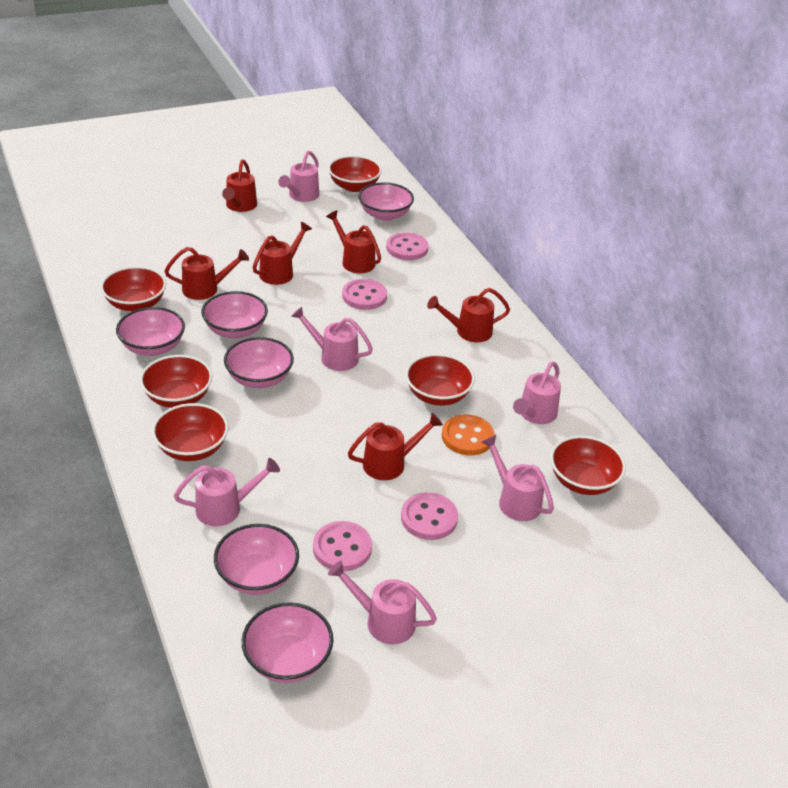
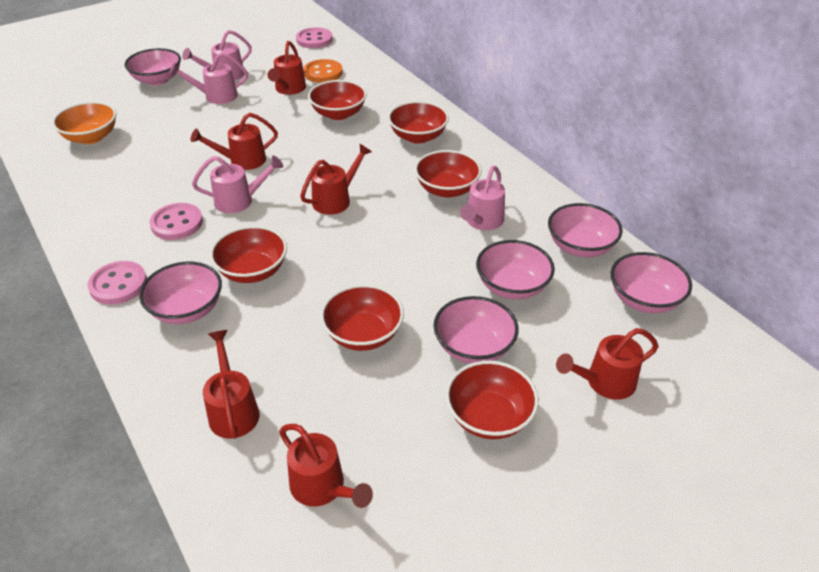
orange bowl: none = 0 -> [52,102,116,144] = 1
pink button: [313,521,372,571] [342,279,387,310] [386,232,428,260] [401,492,458,540] = 4 -> [88,261,147,305] [150,203,203,240] [296,27,333,48] = 3
pink watering can: [174,458,280,526] [278,151,319,202] [291,307,373,371] [328,561,437,645] [482,435,554,521] [513,361,561,424] = 6 -> [169,52,248,104] [182,30,252,80] [192,156,283,213] [460,166,505,230] = 4

